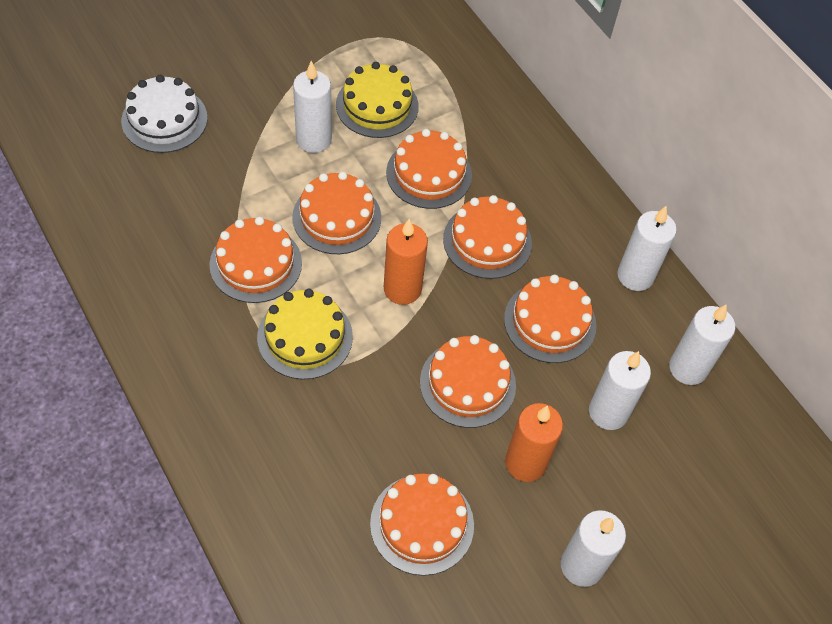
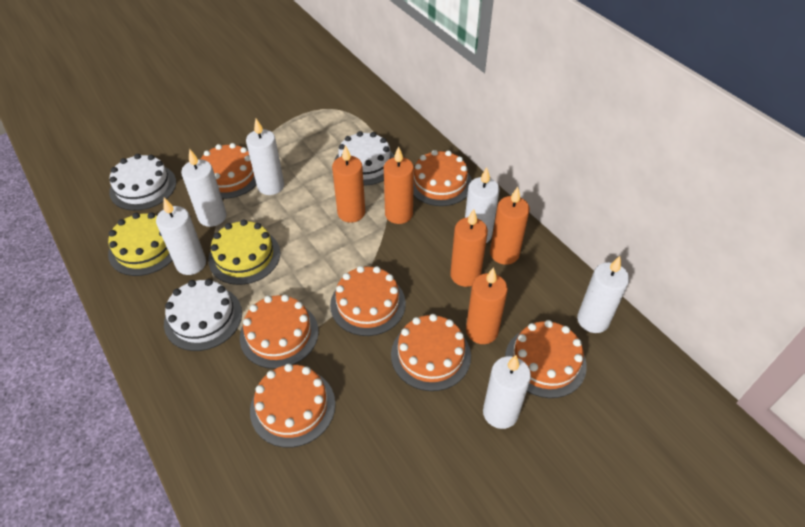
orange candle: [384,219,428,305] [505,403,563,482] = 2 -> [332,145,365,223] [384,146,414,224] [450,209,488,287] [466,267,508,344] [490,187,530,265] = 5
white cake: [121,75,208,153] = 1 -> [109,154,176,211] [164,279,242,351] [334,131,394,186] = 3
white candle: [293,61,332,153] [561,510,626,587] [589,351,651,430] [617,206,677,291] [669,304,735,385] = 5 -> [156,197,206,275] [181,149,227,227] [246,119,284,195] [465,167,500,243] [483,355,531,429] [577,256,629,333] = 6

